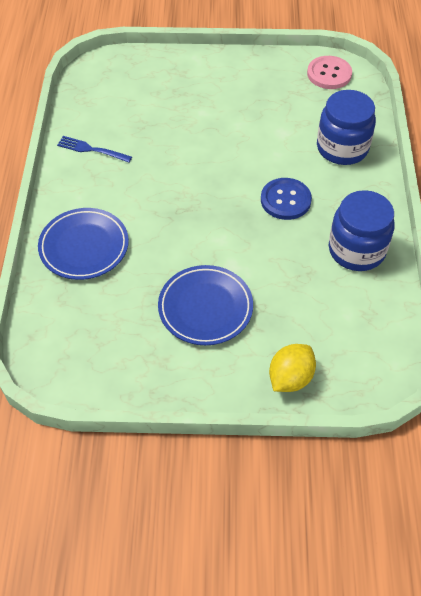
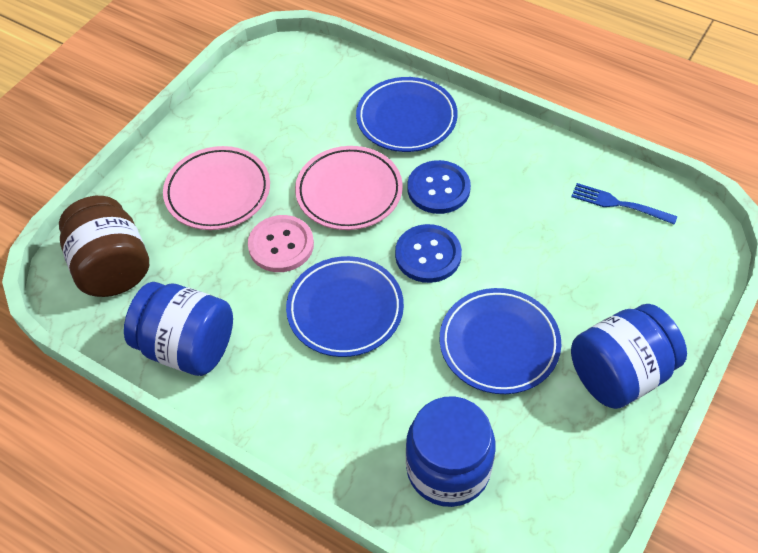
blue button: [261,178,312,220] = 1 -> [395,224,462,283] [407,160,471,214] = 2
blue jar: [317,90,376,165] [329,190,395,271] = 2 -> [124,282,233,376] [406,396,496,507] [571,304,687,409] = 3
blue plate: [38,208,129,280] [158,265,253,345] = 2 -> [286,256,404,357] [356,77,458,152] [440,288,561,394] = 3
brown jar: none = 0 -> [59,196,149,297] = 1
pink plate: none = 0 -> [163,146,270,230] [295,146,403,230] = 2
yellow lemon: [269,344,316,392] = 1 -> none = 0

